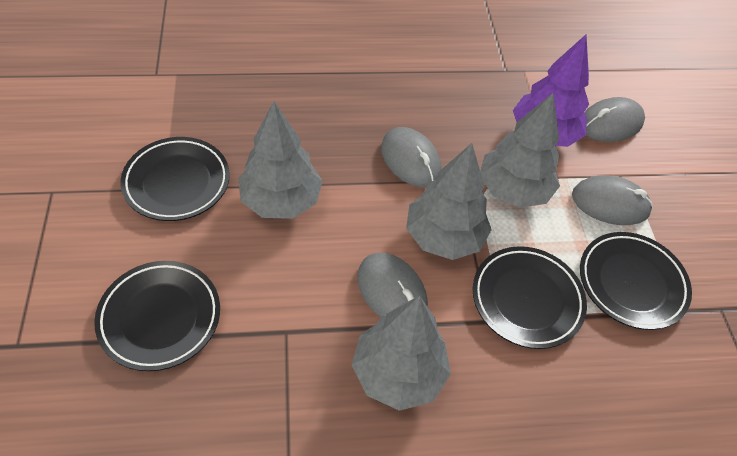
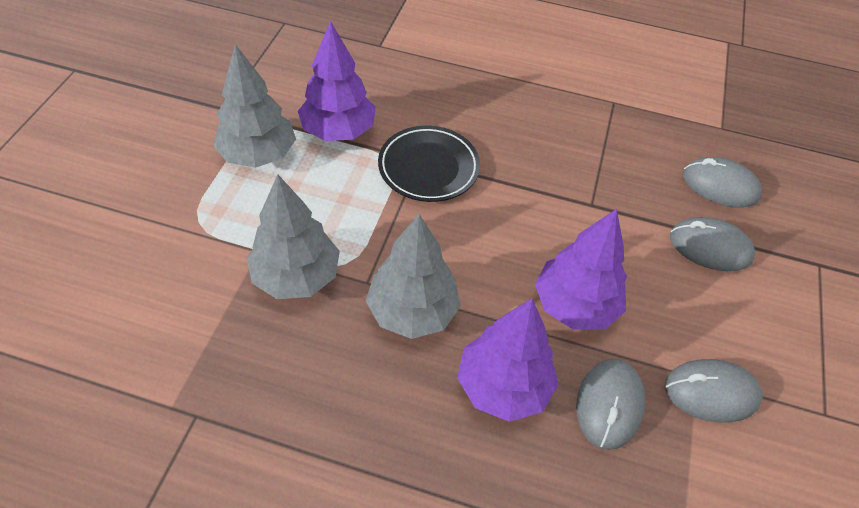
black plate: [94,261,220,371] [120,137,230,221] [473,246,587,349] [580,232,692,330] = 4 -> [378,126,480,202] = 1
grey tree: [238,101,323,219] [352,296,451,411] [406,143,492,260] [480,93,560,208] = 4 -> [213,44,296,168] [247,174,340,299] [366,214,461,339] = 3
purple tree: [513,35,589,147] = 1 -> [298,21,376,141] [457,299,558,422] [535,209,627,330] = 3

